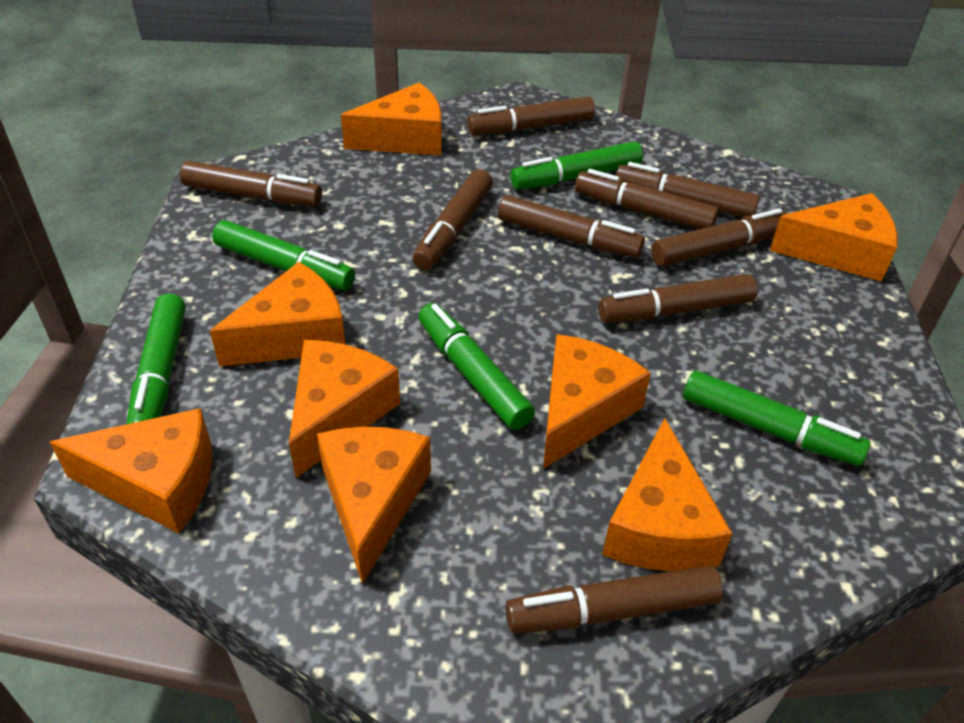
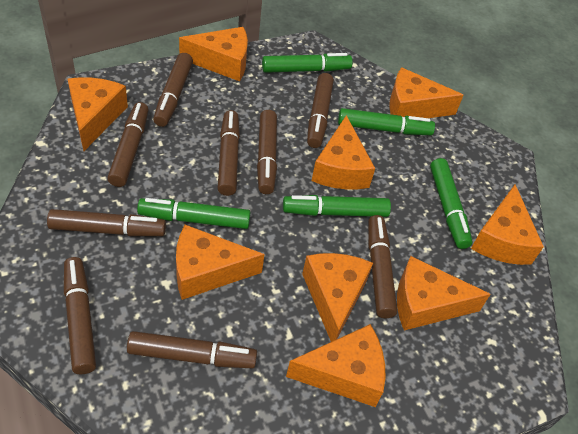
orange cheese: [50,408,212,533] [210,262,345,366] [289,340,400,478] [317,427,431,584] [341,82,442,155] [543,334,651,469] [602,418,733,571] [770,193,898,282] = 8 -> [68,77,128,151] [176,225,265,300] [179,27,248,81] [286,324,385,407] [302,253,373,342] [312,115,375,189] [389,67,463,118] [397,256,491,330] [471,185,544,265] = 9

